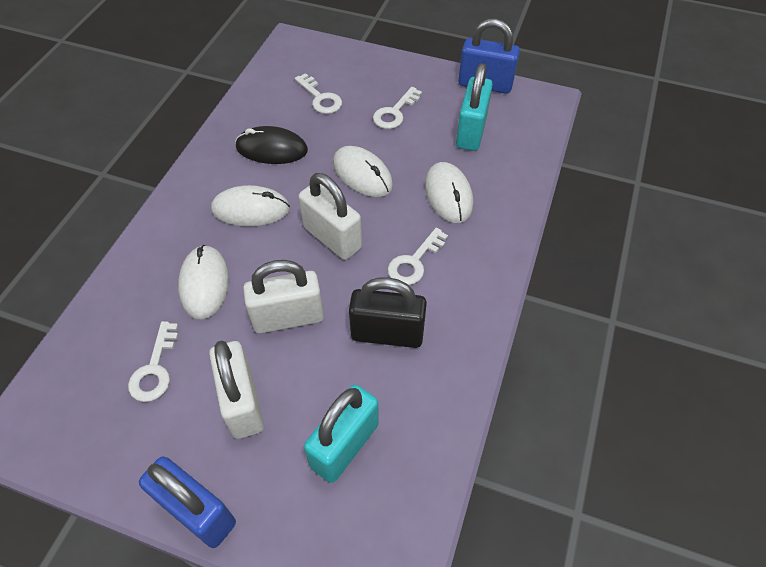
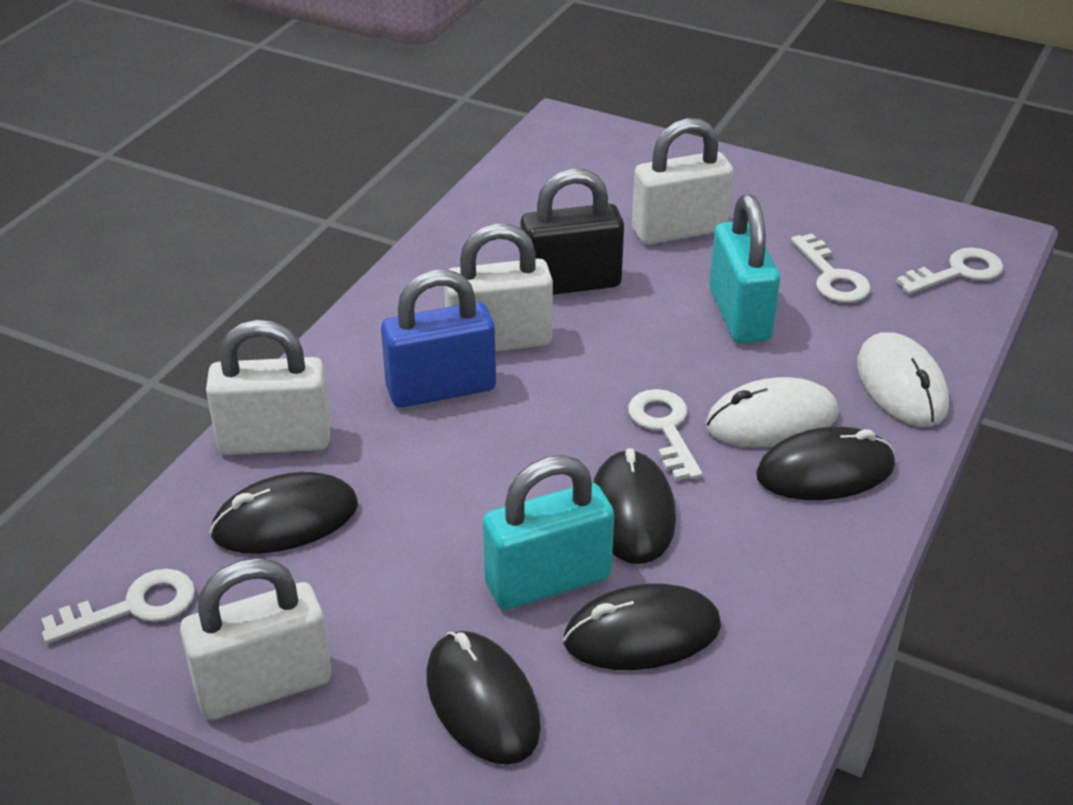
black mouse: [235,126,308,164] = 1 -> [210,472,358,554] [427,631,541,765] [563,583,721,670] [593,448,676,564] [756,426,895,500] = 5
blue padlock: [139,456,236,548] [458,19,520,94] = 2 -> [381,270,496,408] = 1
white mouse: [178,245,229,319] [211,185,290,226] [333,146,393,197] [425,162,473,223] = 4 -> [706,377,839,448] [857,332,949,427] = 2
white padlock: [209,341,264,439] [243,260,324,333] [298,173,362,260] = 3 -> [180,558,331,720] [206,320,331,455] [444,224,553,351] [632,118,734,245] = 4

